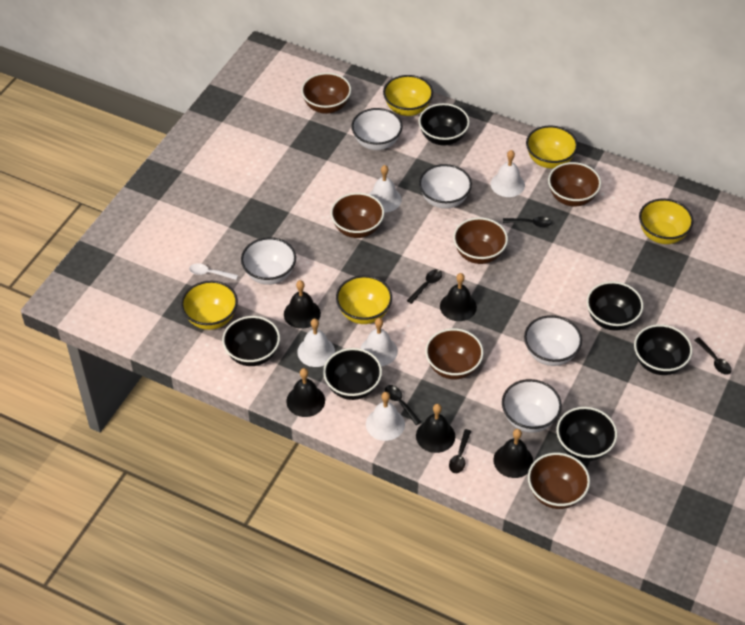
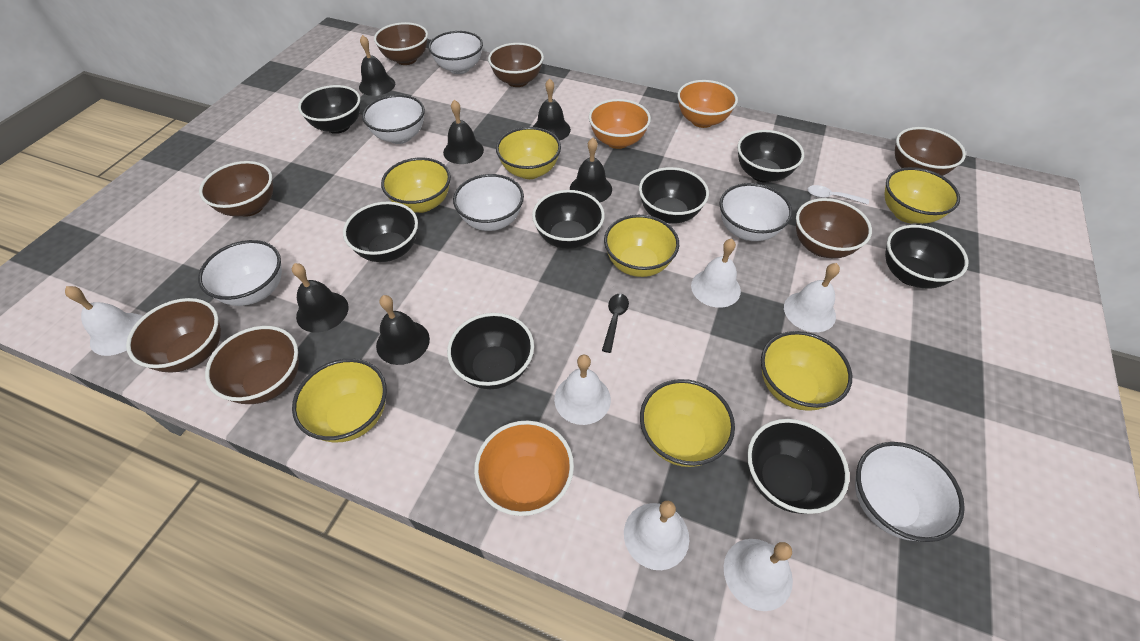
black bell: [284,280,321,329] [286,368,325,417] [416,404,455,453] [440,273,477,321] [493,429,533,478] = 5 -> [292,263,349,333] [359,35,395,96] [376,295,430,365] [443,100,484,164] [533,78,571,141] [570,138,612,202] = 6
black bowl: [222,316,280,366] [323,348,382,400] [419,103,470,146] [556,407,617,461] [586,281,643,331] [634,324,693,375] = 6 -> [298,85,360,134] [343,202,418,262] [447,313,534,389] [532,190,605,249] [639,167,709,224] [737,130,804,182] [747,419,849,514] [885,225,969,289] = 8
black spoon: [385,385,421,425] [407,269,442,304] [449,429,471,473] [503,217,552,227] [695,337,732,375] = 5 -> [602,294,629,353] = 1
brown bowl: [301,73,351,114] [331,193,384,238] [425,328,484,379] [453,217,508,264] [528,453,590,509] [548,162,601,207] = 6 -> [126,298,221,373] [199,161,273,217] [205,326,299,404] [374,22,428,65] [488,43,544,87] [796,198,872,258] [895,127,966,176] = 7
orange bowl: none = 0 -> [474,421,574,516] [589,99,651,149] [677,80,738,128] = 3
white bell: [297,319,335,367] [360,318,398,366] [366,392,405,441] [369,165,402,212] [491,150,525,197] = 5 -> [65,286,143,356] [554,354,611,425] [624,501,689,570] [691,239,741,308] [724,539,793,611] [784,263,840,332] = 6
white bowl: [241,237,296,285] [351,108,403,150] [419,164,472,209] [502,379,562,433] [524,315,582,366] = 5 -> [198,240,282,306] [362,95,425,144] [428,31,483,74] [453,174,524,231] [719,183,792,241] [855,442,965,542] = 6
yellow bowl: [181,281,238,330] [336,275,392,324] [383,75,433,116] [526,126,578,168] [639,198,694,244] = 5 -> [292,358,387,443] [381,157,451,213] [496,127,561,179] [604,215,679,277] [640,379,735,467] [761,331,852,411] [885,167,960,224] = 7

